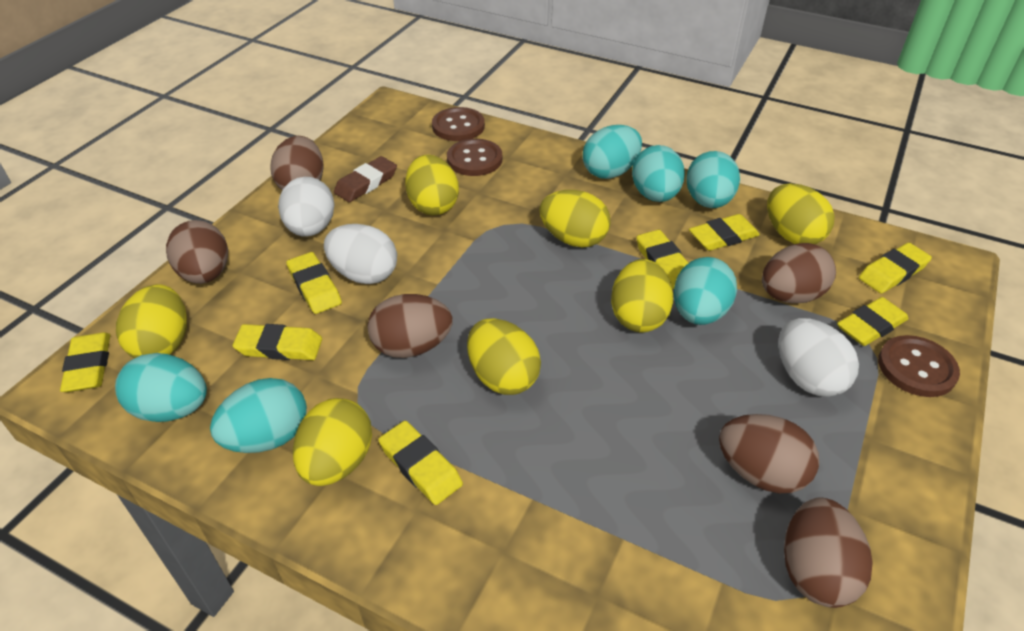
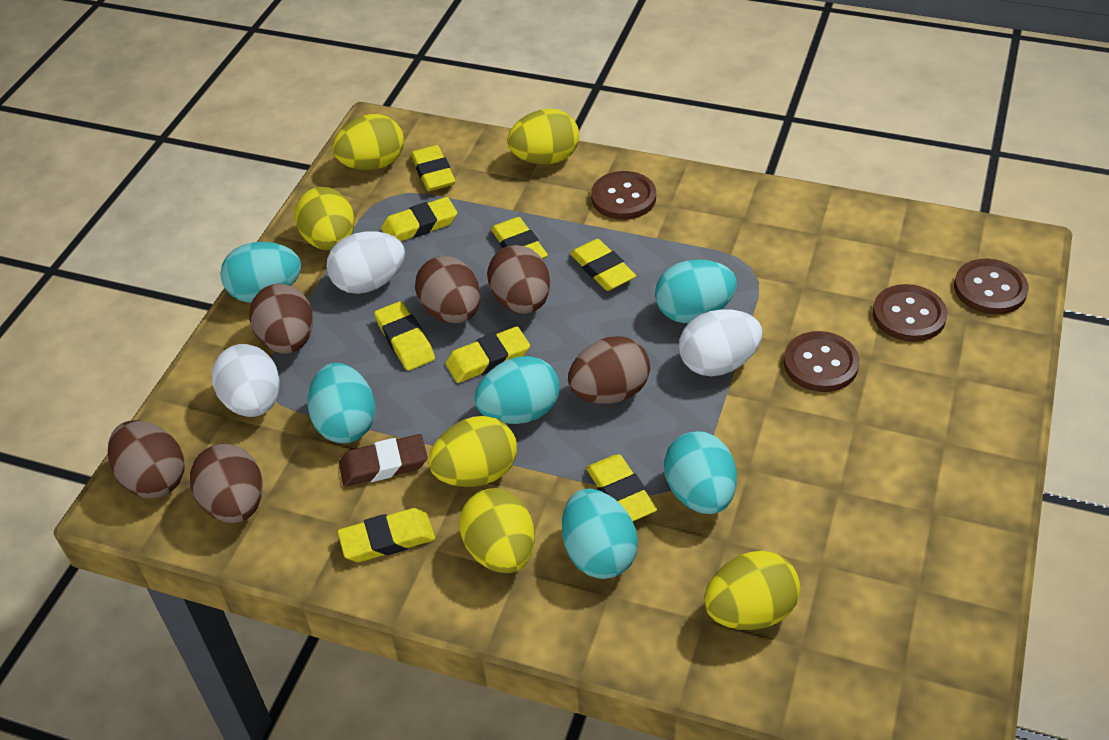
brown button: [432,107,485,141] [447,139,502,176] [878,335,960,397] = 3 -> [591,171,656,220] [784,331,859,392] [873,284,947,342] [954,259,1029,315] = 4
yellow egg: [116,284,187,358] [293,398,372,486] [405,155,459,215] [467,318,541,395] [539,190,611,248] [611,259,673,332] [767,184,835,244] = 7 -> [295,187,355,250] [332,114,404,170] [428,416,517,487] [459,488,535,573] [507,109,579,165] [704,551,800,630] = 6

